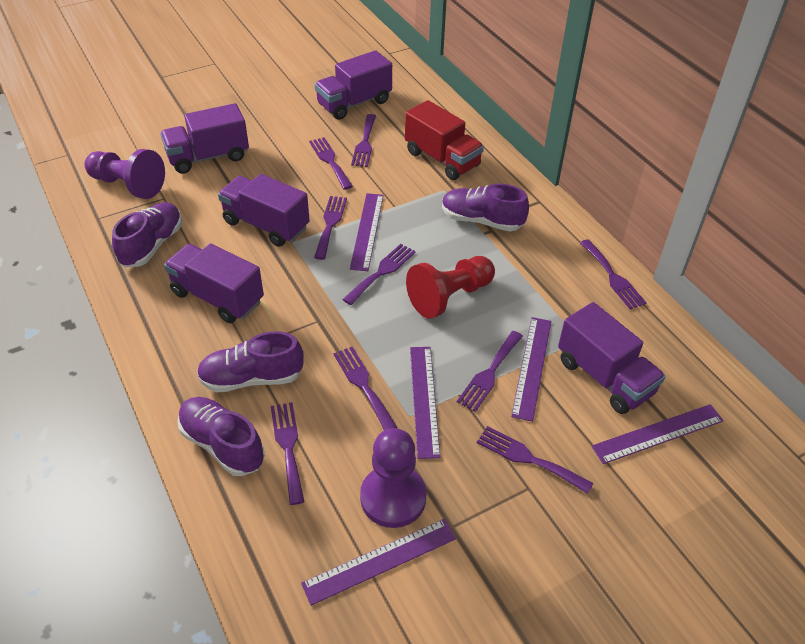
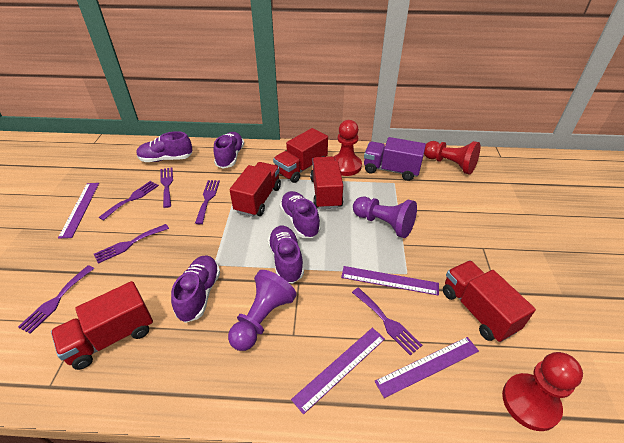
purple fork: [271,402,304,505] [309,137,353,190] [314,196,347,260] [333,347,397,430] [342,244,416,305] [351,114,376,167] [457,331,523,412] [477,426,593,494] [580,239,647,309] = 9 -> [18,265,94,334] [94,224,169,264] [99,181,159,221] [160,167,173,208] [195,180,220,224] [352,288,422,356] = 6
purple ruler: [301,519,456,606] [350,193,384,271] [410,347,440,459] [511,317,551,422] [592,404,724,464] = 5 -> [58,183,99,239] [291,328,385,415] [341,266,439,296] [374,337,479,398] = 4
purple shoe: [112,202,182,267] [178,397,265,476] [197,331,304,392] [442,184,529,231] = 4 -> [137,131,193,162] [171,255,220,323] [213,132,244,169] [268,226,304,284] [280,191,321,238] = 5
purple truck: [160,103,249,174] [164,243,264,323] [218,174,310,247] [315,50,392,120] [558,302,666,414] = 5 -> [364,137,426,181] = 1
red pawn: [406,256,495,319] = 1 -> [334,120,362,176] [424,141,480,175] [502,352,583,431] = 3
red truck: [405,100,484,180] = 1 -> [51,281,153,370] [230,162,281,217] [273,128,328,183] [310,156,343,209] [443,260,536,342] = 5

